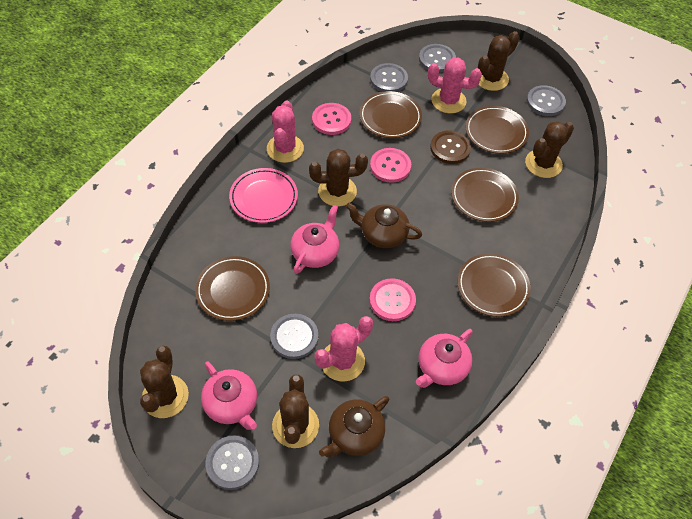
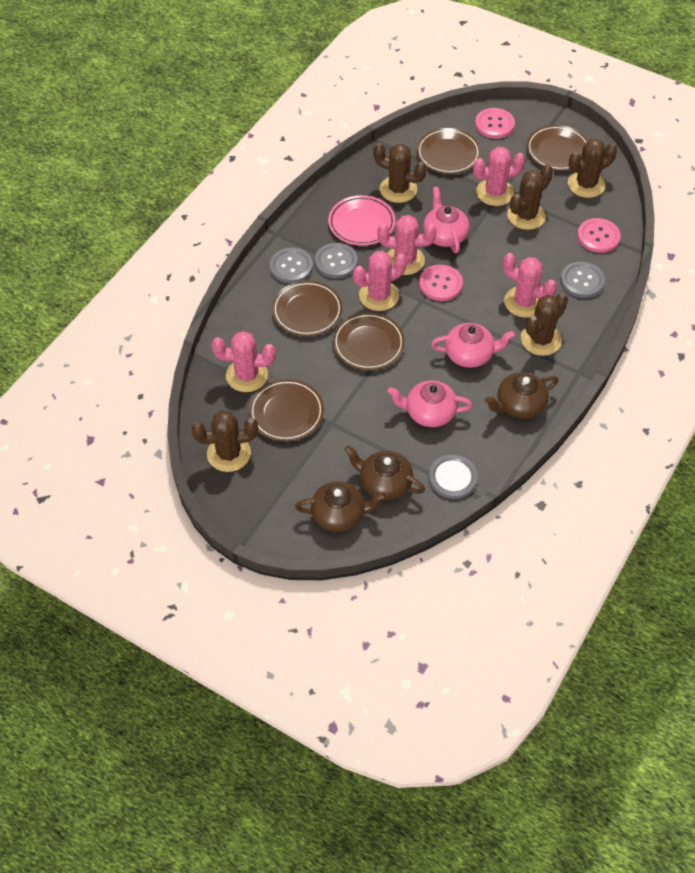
brown button: [430,130,471,164] = 1 -> none = 0
brown teapot: [319,396,390,458] [346,203,422,248] = 2 -> [295,481,386,532] [344,445,425,500] [485,372,558,419] = 3
grey button: [205,435,259,490] [270,314,318,359] [370,63,408,92] [419,44,456,73] [527,85,566,116] = 5 -> [270,248,313,284] [315,243,358,279] [429,455,478,499] [560,262,605,298] = 4
pink cactus: [267,100,304,163] [315,316,373,381] [428,58,482,113] = 3 -> [212,331,276,392] [353,251,407,311] [377,215,437,275] [473,147,525,206] [503,253,557,318] = 5

